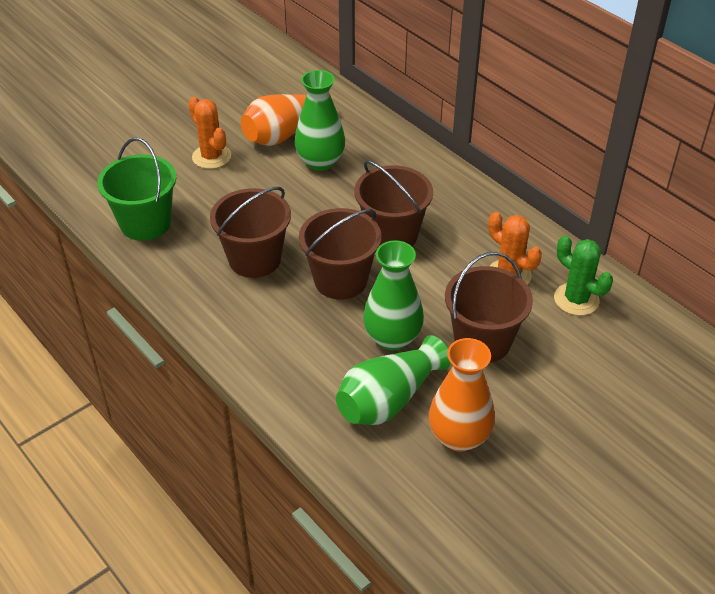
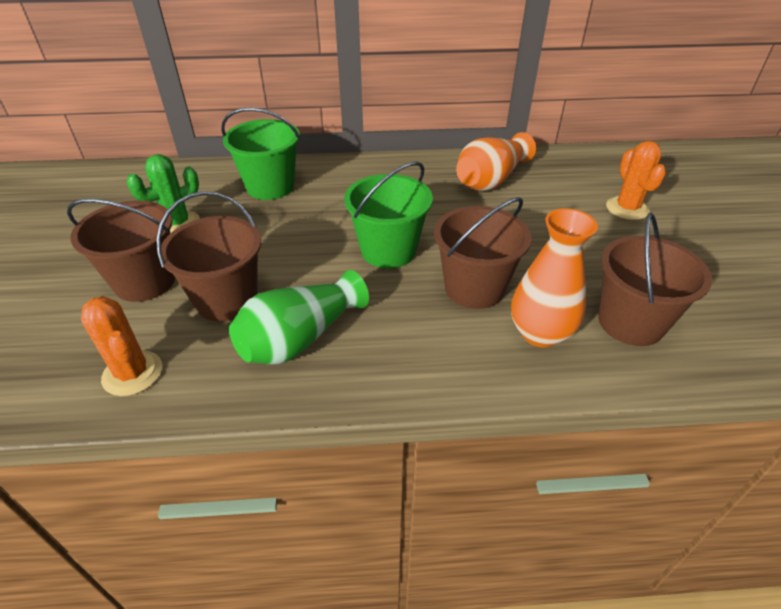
green bucket: [97,138,176,241] = 1 -> [221,107,301,200] [344,161,433,268] = 2
green vase: [294,70,345,171] [336,335,451,425] [363,240,424,351] = 3 -> [229,270,369,364] = 1

